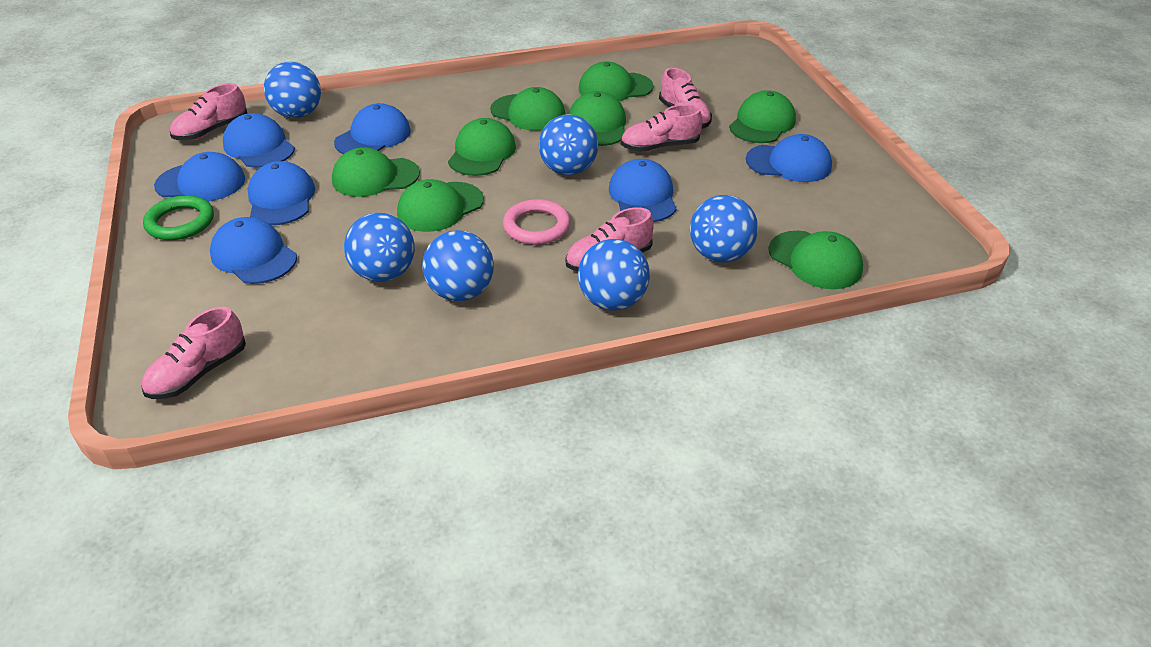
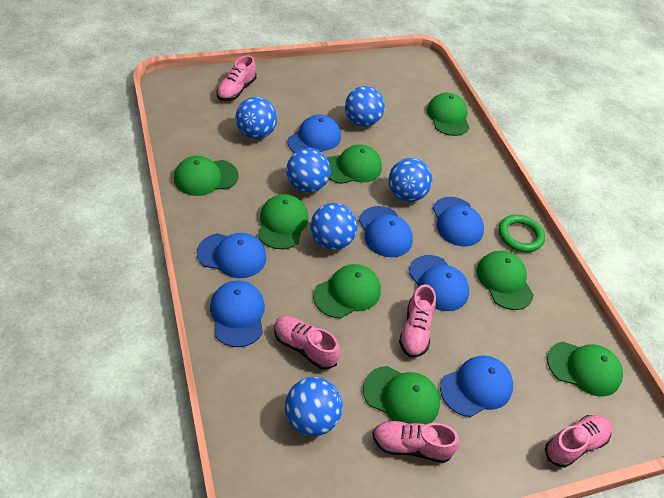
pink ring: [503,199,570,245] = 1 -> none = 0

